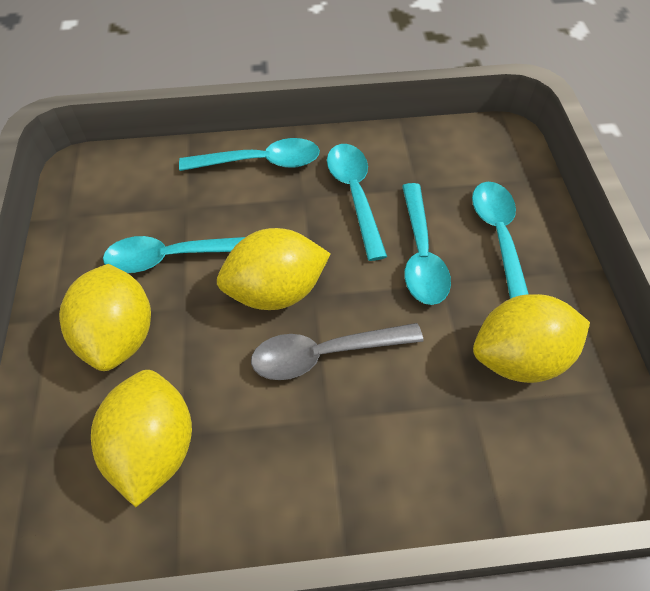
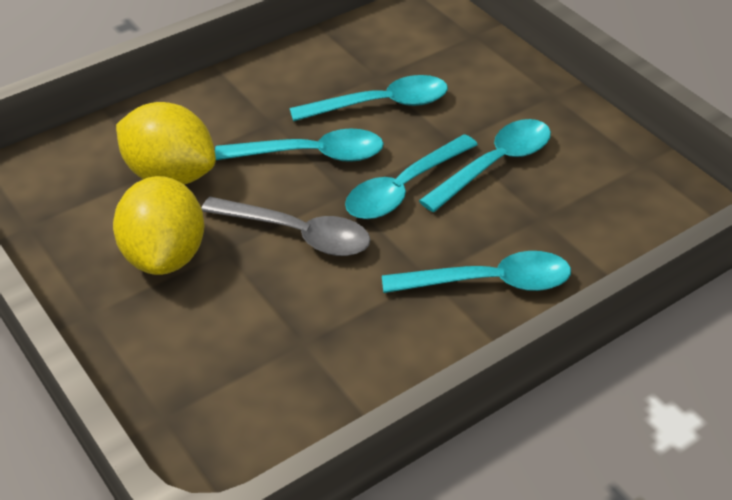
yellow lemon: [59,264,151,371] [91,370,192,507] [217,228,330,310] [473,294,590,383] = 4 -> [113,176,205,275] [116,102,216,185] = 2

